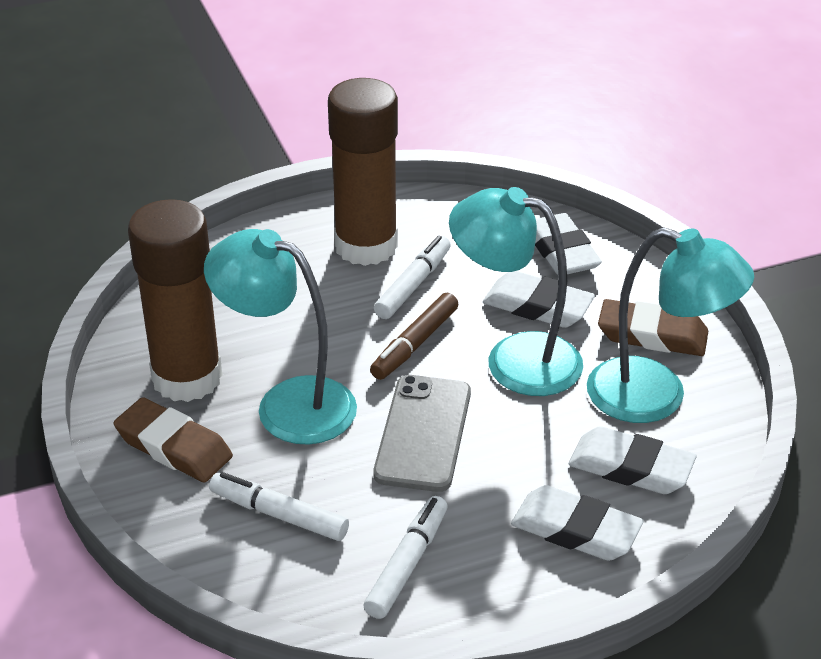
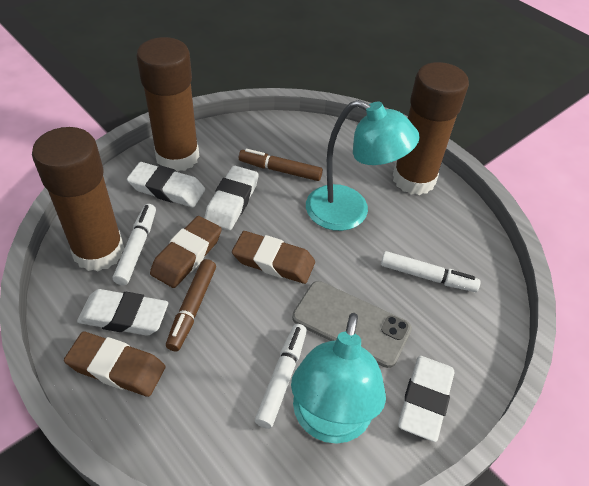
brown eraser: [114,397,233,482] [598,299,708,356] = 2 -> [64,332,165,397] [150,216,222,288] [232,231,315,284] = 3
brown glue stick: [128,199,222,402] [328,78,398,266] = 2 -> [32,127,124,271] [136,37,199,172] [393,62,469,195] = 3
brown marker: [370,293,458,380] = 1 -> [166,259,216,352] [239,149,323,181] = 2
turquoise lamp: [204,229,357,445] [449,187,583,396] [587,227,754,423] = 3 -> [291,313,386,444] [306,100,420,231] = 2

